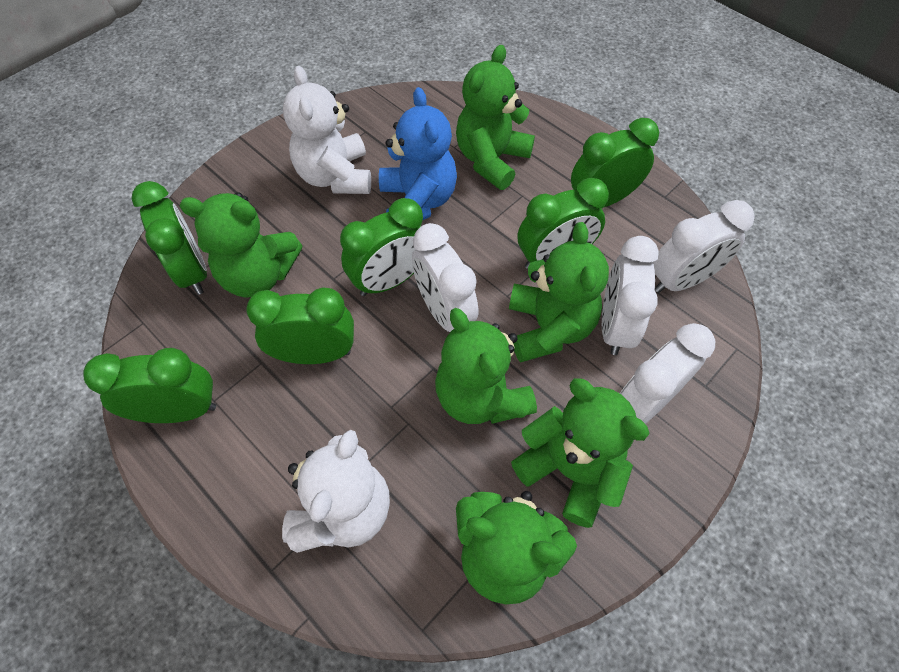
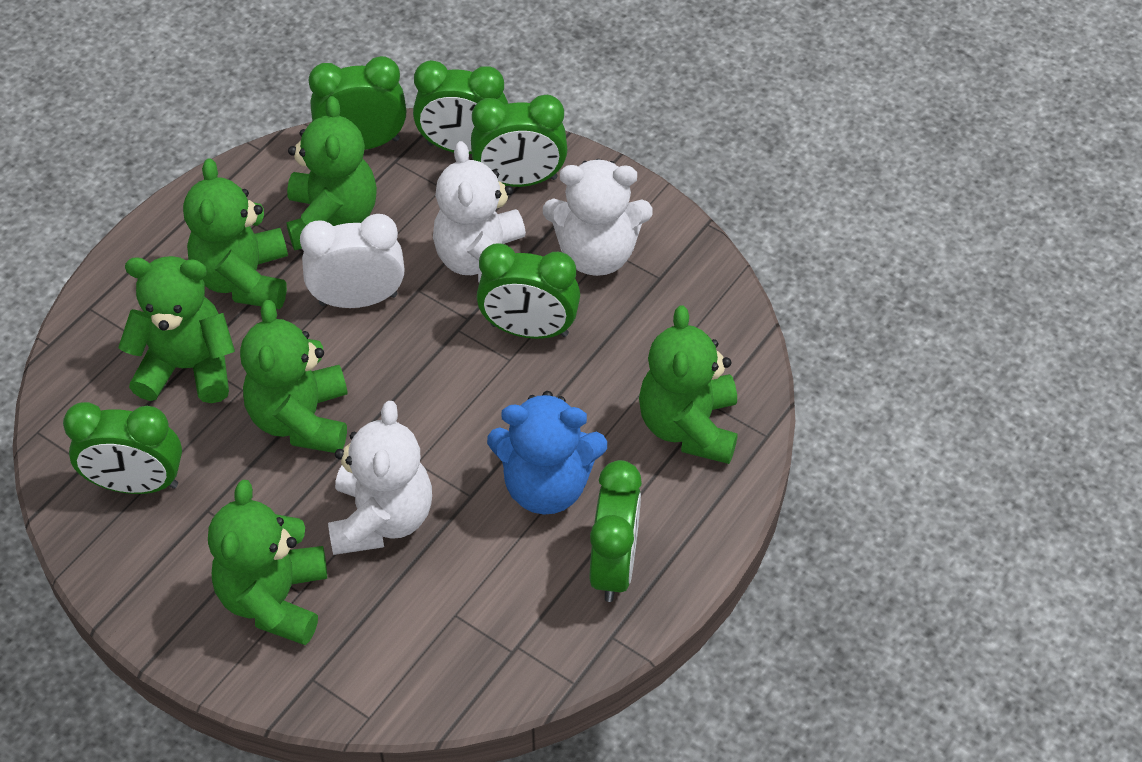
white clock: [412,223,479,332] [602,236,659,355] [620,323,715,424] [653,200,755,293] = 4 -> [300,214,405,308] = 1
white teddy bear: [282,430,390,553] [283,66,371,194] = 2 -> [328,401,432,555] [433,141,526,283] [543,159,652,276] = 3

